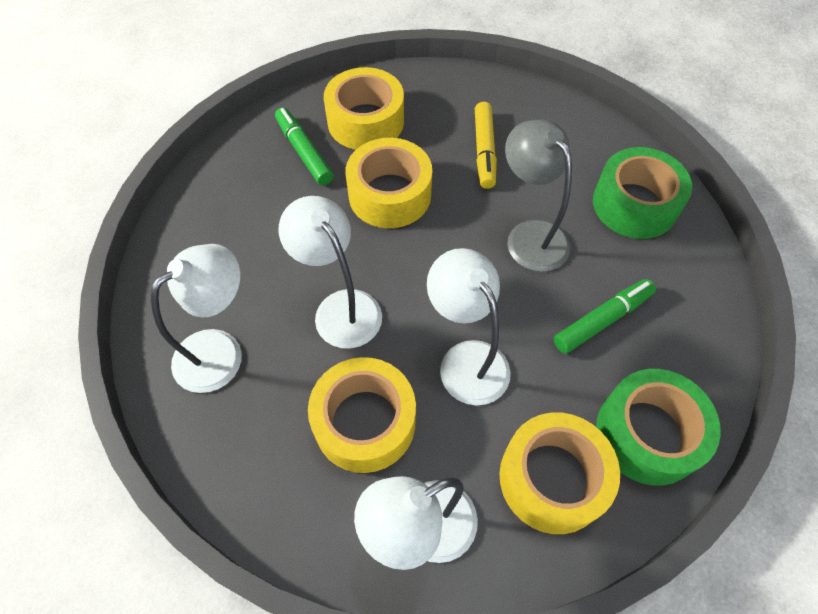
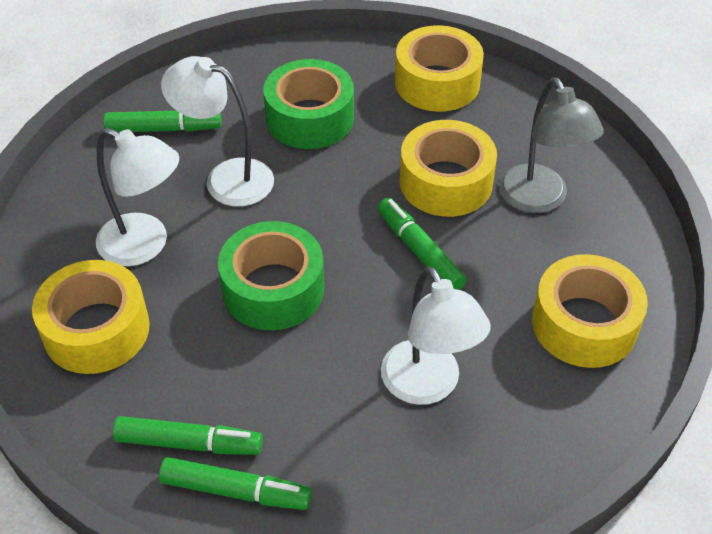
green marker: [275,107,334,185] [553,279,656,354] = 2 -> [104,111,222,132] [113,416,263,455] [159,457,312,510] [378,198,466,290] = 4
white lamp: [150,244,242,393] [279,196,382,349] [354,476,478,570] [427,248,511,406] = 4 -> [96,128,179,266] [161,56,274,206] [381,266,491,405] = 3
yellow marker: [475,102,497,189] = 1 -> none = 0

